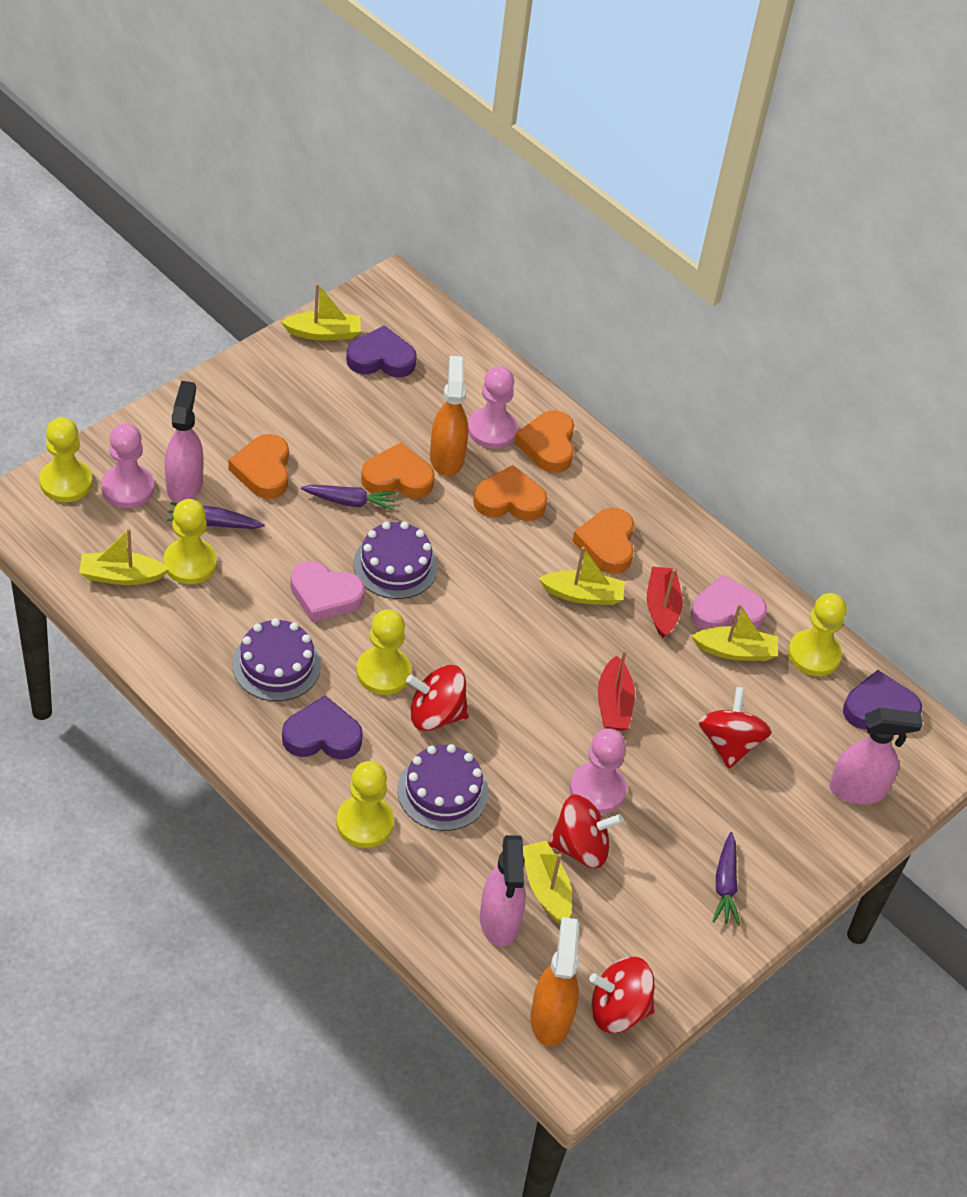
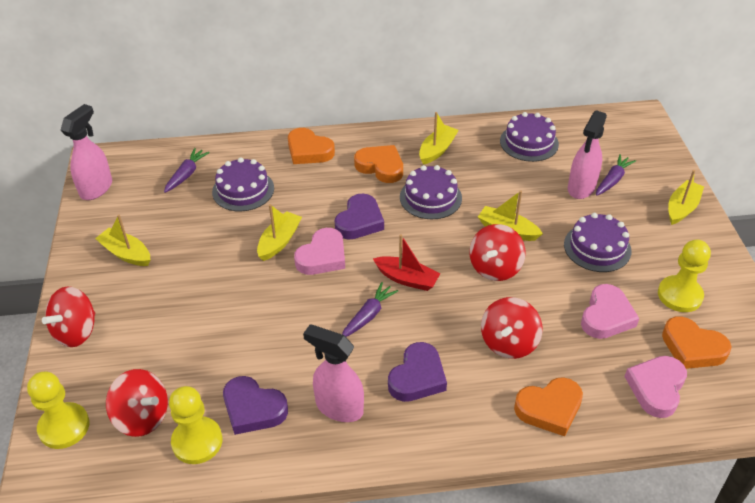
orange heart: [228,434,289,499] [361,443,435,498] [473,465,547,521] [515,410,574,473] [572,508,634,574] = 5 -> [288,128,335,164] [354,145,403,183] [514,377,583,436] [662,316,732,369] = 4
orange spray bottle: [430,356,468,476] [530,917,579,1046] = 2 -> none = 0
pink heart: [290,561,365,622] [691,575,767,630] = 2 -> [294,228,345,275] [581,284,640,339] [624,356,687,418] = 3
pink pawn: [102,423,154,508] [468,366,518,449] [570,728,627,814] = 3 -> none = 0
purple cake: [232,618,321,701] [353,521,438,599] [397,744,489,831] = 3 -> [212,157,274,211] [400,165,462,219] [500,112,559,162] [564,213,631,272] = 4
red boat: [598,650,635,731] [647,567,683,638] = 2 -> [373,234,440,291] = 1
yellow pawn: [39,417,93,502] [163,499,217,584] [336,761,394,848] [356,609,411,695] [788,593,847,676] = 5 -> [27,372,89,449] [169,386,222,464] [658,240,711,312] = 3

